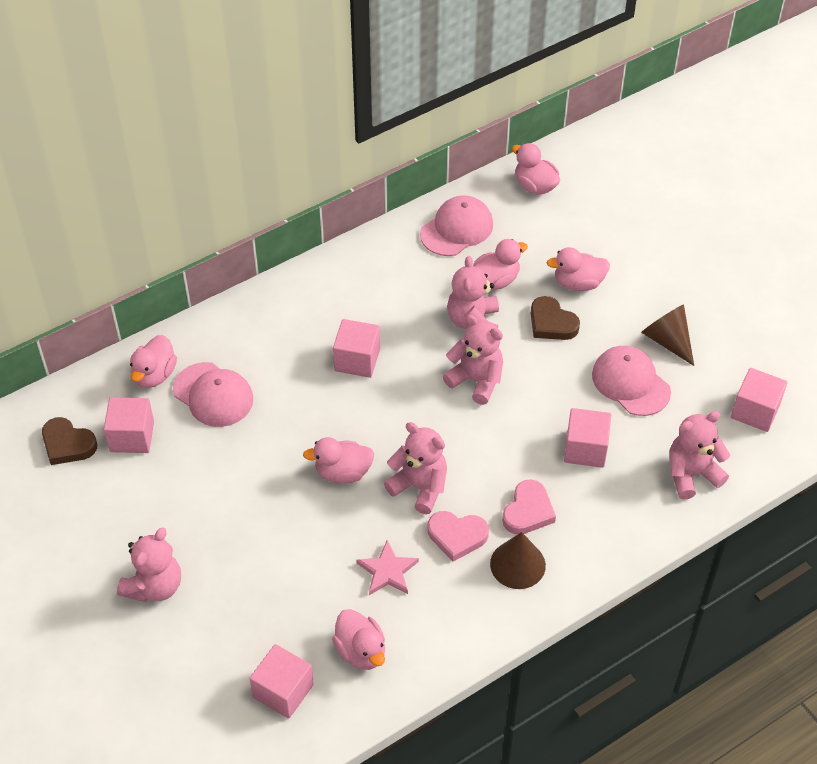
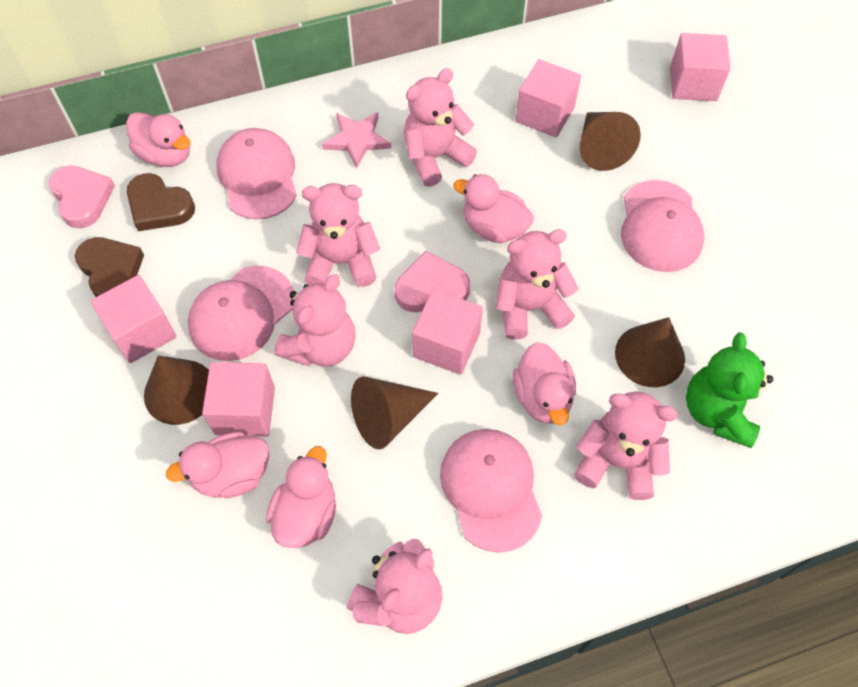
brown cone: [490,532,546,589] [641,305,694,366] = 2 -> [144,355,209,425] [351,376,438,449] [580,112,641,171] [615,317,685,387] = 4
green teddy bear: none = 0 -> [686,332,773,448] = 1
pink cap: [173,362,253,427] [420,195,493,256] [592,346,671,416] = 3 -> [188,266,294,361] [216,128,297,220] [440,429,542,553] [621,180,704,272] = 4
pink duck: [130,335,177,388] [303,437,374,484] [332,609,385,670] [473,239,528,290] [512,143,560,195] [546,247,610,291] = 6 -> [126,112,191,167] [166,432,269,498] [266,446,336,548] [453,174,534,243] [513,342,576,425] = 5
pink teddy bear: [117,528,181,602] [384,422,447,514] [443,315,503,405] [447,256,499,329] [669,411,730,500] = 5 -> [274,274,356,367] [296,183,380,287] [347,539,442,634] [404,68,477,187] [496,229,579,340] [574,391,678,500] = 6

